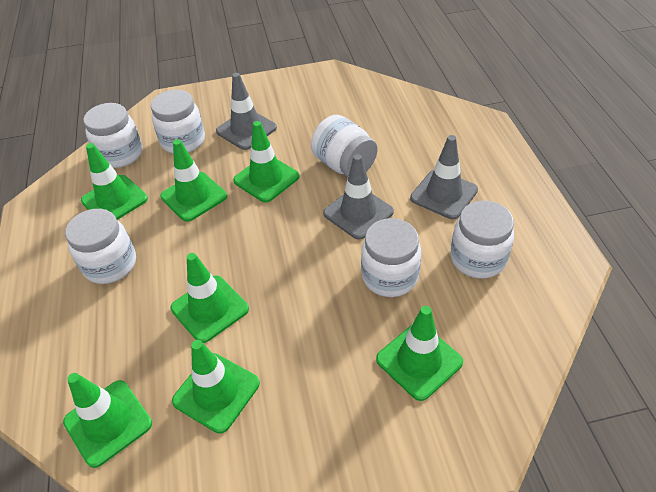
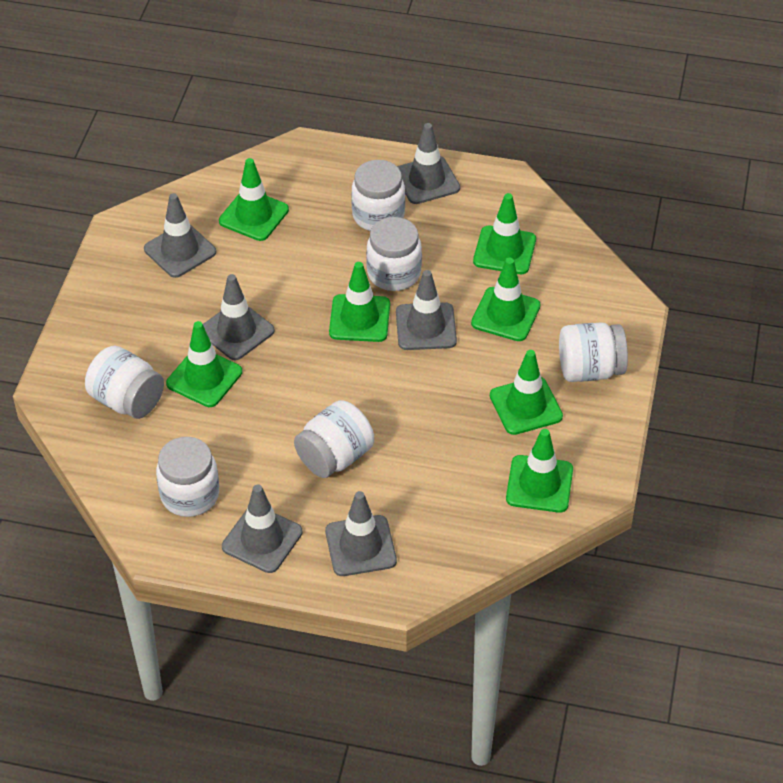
grey traffic cone: [216,73,277,150] [323,154,394,240] [410,135,478,219] = 3 -> [144,193,216,278] [203,274,275,360] [222,484,303,573] [325,491,397,576] [396,270,457,350] [397,123,460,204] = 6

